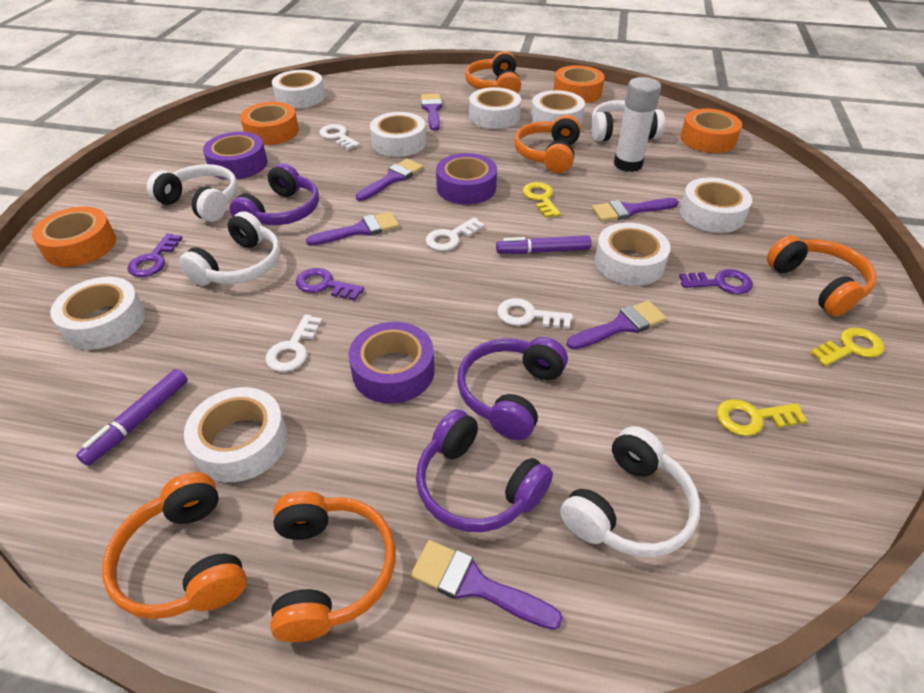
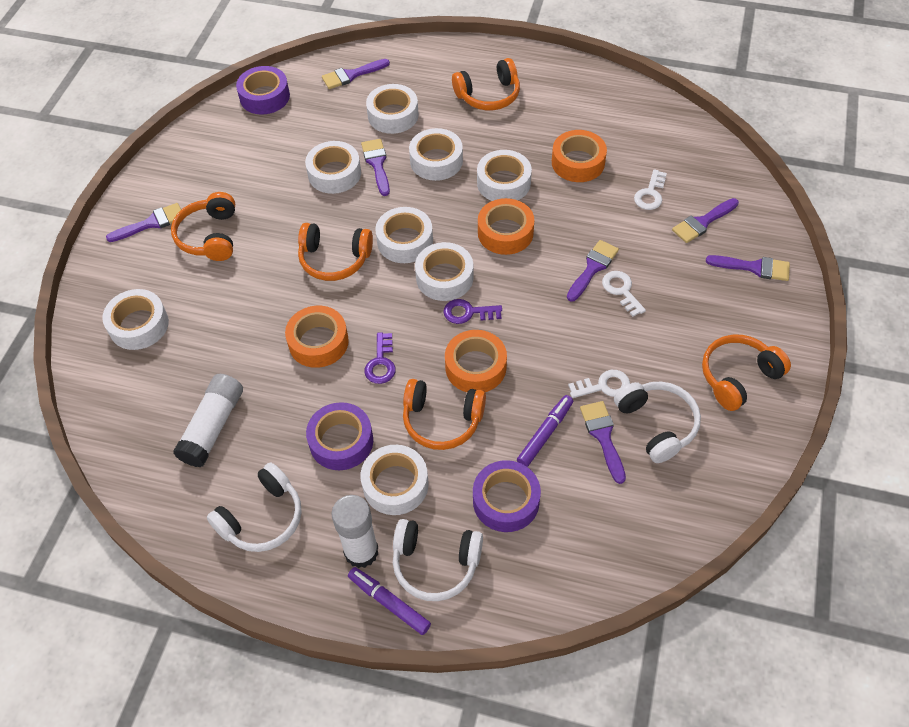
purple brush: [306,212,399,246] [356,158,423,201] [411,540,563,630] [421,94,442,131] [567,300,667,350] [592,198,679,221] = 6 -> [106,203,181,242] [322,59,390,89] [361,139,390,196] [567,240,619,302] [580,401,626,484] [672,198,739,243] [706,255,790,281] = 7
purple headphones: [229,163,319,225] [416,409,553,532] [457,337,568,440] = 3 -> none = 0
purple key: [127,233,182,277] [296,268,364,301] [679,269,753,294] = 3 -> [365,332,396,384] [443,299,502,324] = 2
white glue stick: [614,77,661,172] = 1 -> [173,374,243,467] [332,495,378,568] = 2
white headphones: [147,164,238,222] [179,211,281,286] [560,426,701,557] [592,100,665,142] = 4 -> [207,463,302,552] [393,519,483,601] [614,382,701,463] = 3
white key: [265,314,323,372] [319,124,360,150] [426,217,485,251] [497,298,573,329] = 4 -> [568,370,630,398] [602,271,646,317] [634,169,667,210] = 3
yellow key: [523,182,561,218] [717,399,808,436] [810,327,884,366] = 3 -> none = 0

